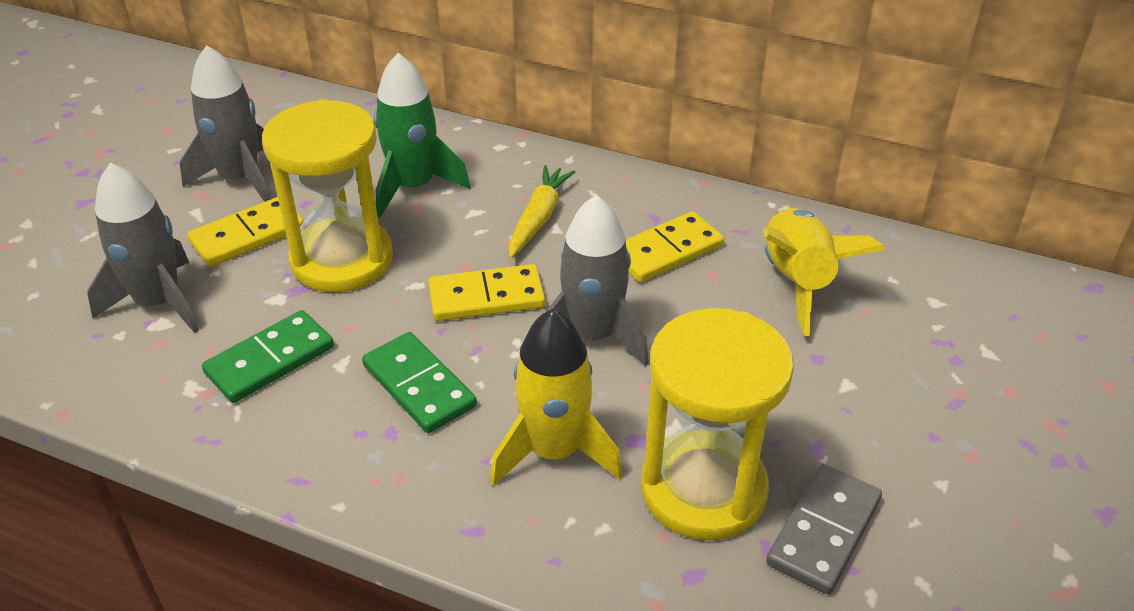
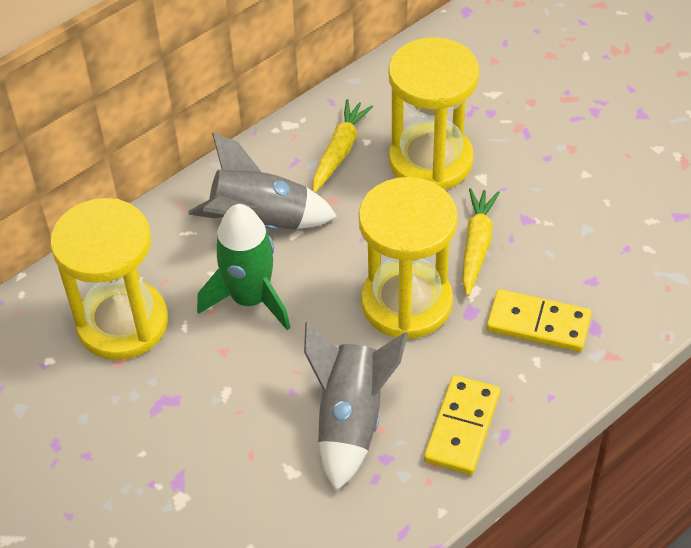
green domino: [202,310,334,403] [362,332,477,433] = 2 -> none = 0
grey domino: [766,464,882,594] = 1 -> none = 0
grey rocket: [87,163,199,333] [180,45,270,202] [546,195,649,367] = 3 -> [188,132,337,230] [304,322,408,491] = 2
yellow carrot: [509,165,575,258] = 1 -> [313,99,373,193] [462,188,500,296] = 2
yellow domino: [187,197,304,267] [428,264,545,321] [626,211,724,282] = 3 -> [424,375,500,475] [487,289,592,352] = 2
yellow hourglass: [262,99,393,292] [641,308,794,541] = 2 -> [50,198,168,360] [359,177,458,339] [388,37,479,190] = 3
yellow rocket: [490,309,622,486] [762,208,885,336] = 2 -> none = 0

